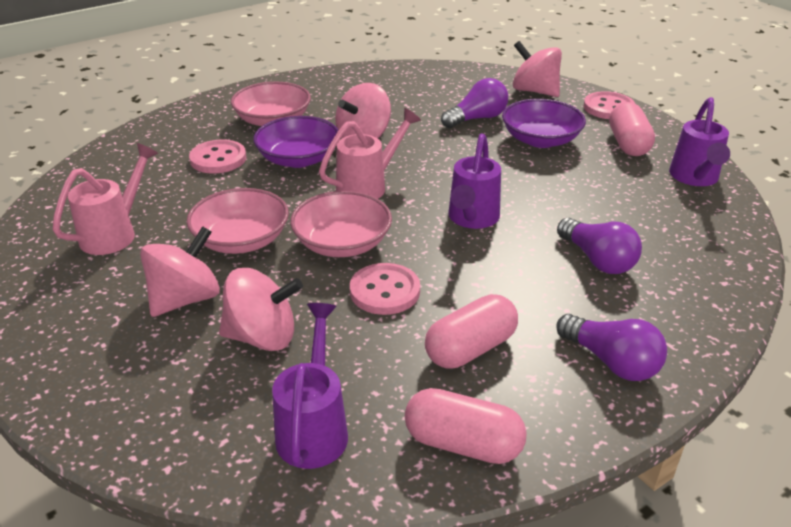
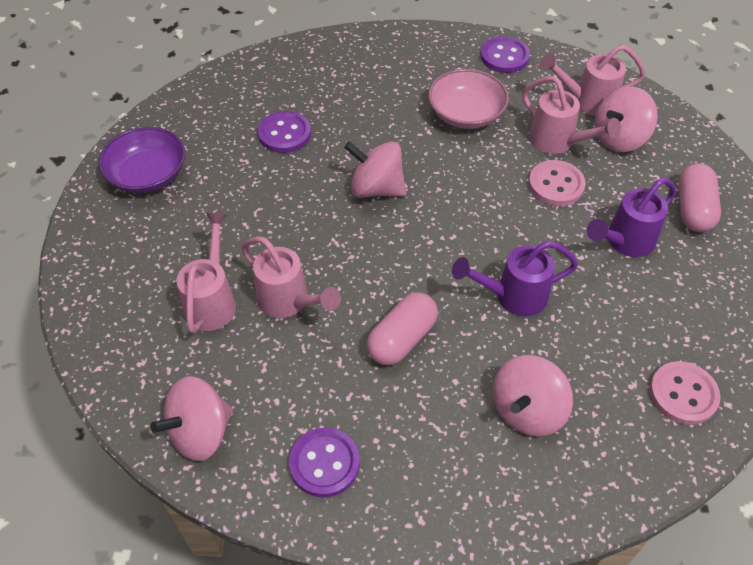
pink bowl: [186,188,289,254] [231,82,311,126] [290,191,392,257] = 3 -> [428,69,509,129] = 1
pink button: [189,140,246,174] [350,263,420,315] [583,91,635,119] = 3 -> [529,160,586,206] [650,361,721,425] = 2
pink capsule: [405,388,527,464] [425,294,518,369] [609,102,655,156] = 3 -> [367,292,438,365] [678,164,721,232] = 2
pink watering can: [53,143,158,255] [319,108,421,199] = 2 -> [177,213,236,333] [241,237,341,318] [522,76,621,154] [540,45,646,116] = 4
purple bowl: [253,116,338,168] [502,99,586,148] = 2 -> [98,127,185,193] = 1
purple button: none = 0 -> [258,111,311,153] [289,428,360,497] [480,36,530,73] = 3
purple light bulb: [441,78,508,128] [556,314,667,381] [557,218,642,274] = 3 -> none = 0
purple watering can: [272,303,348,469] [448,133,501,229] [669,97,730,186] = 3 -> [452,241,578,316] [587,178,676,257] = 2

